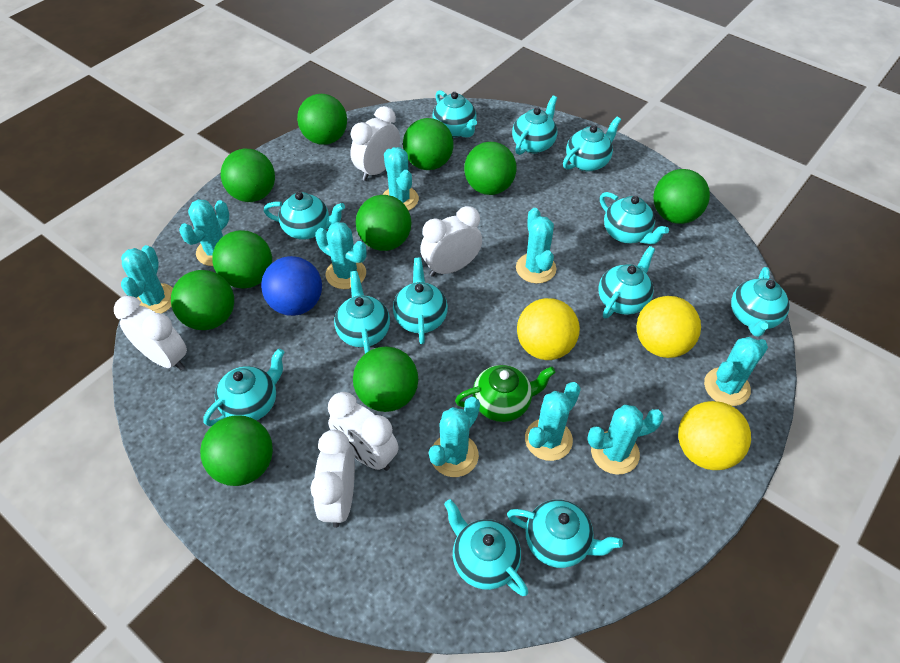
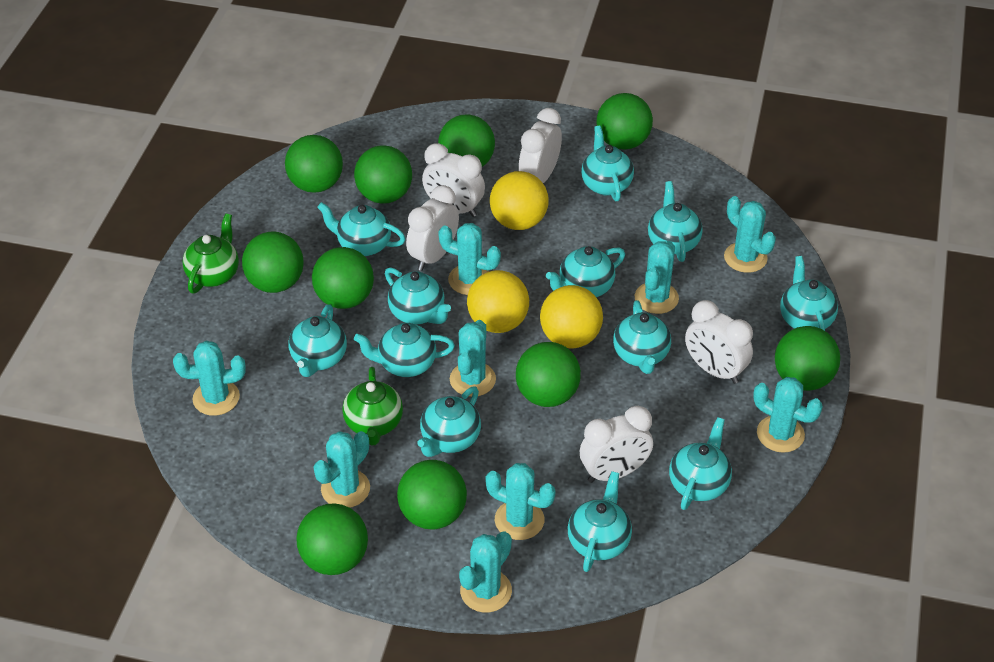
blue ball: [261,256,322,316] = 1 -> none = 0
green teapot: [455,365,555,422] = 1 -> [182,214,239,293] [342,367,403,445] = 2

